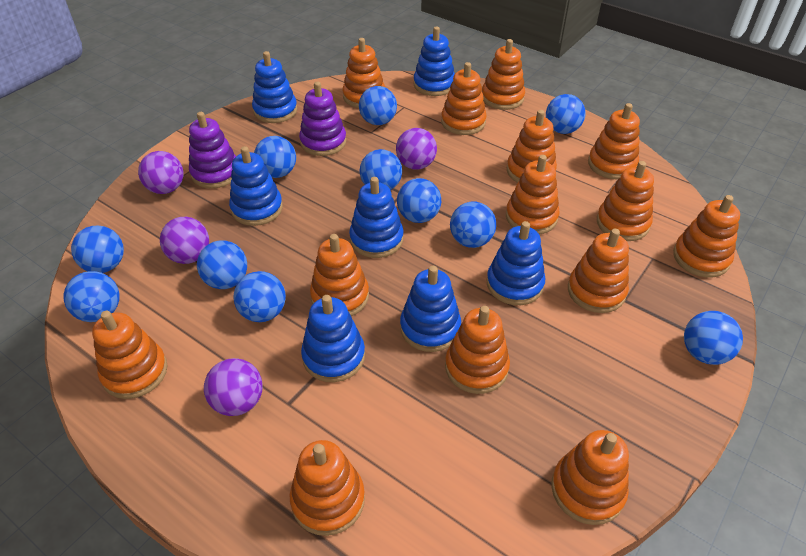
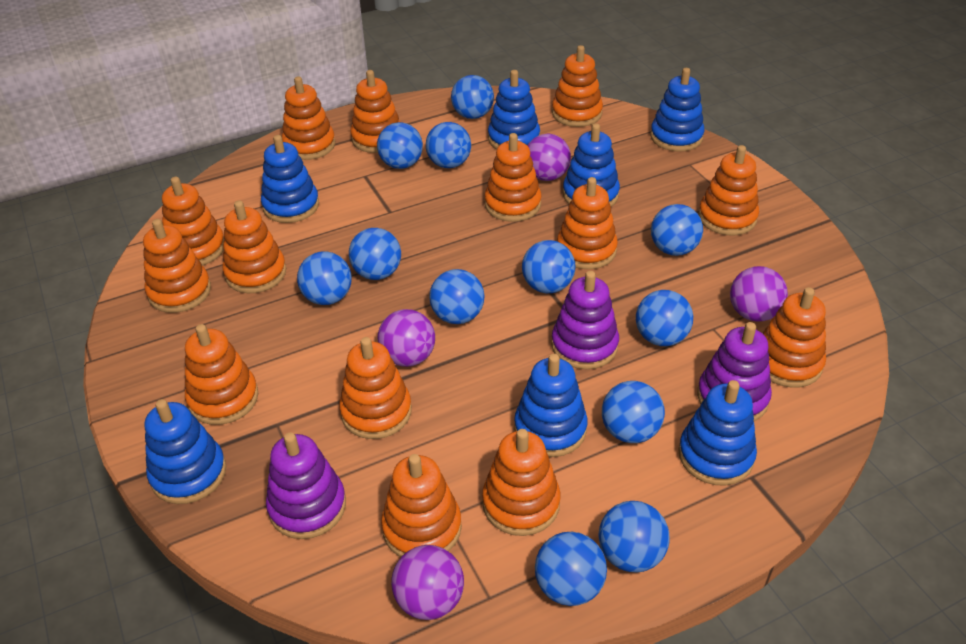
blue ball: [64,271,120,322] [71,226,124,273] [197,240,247,289] [233,271,286,322] [254,136,296,178] [359,86,397,125] [360,149,402,190] [397,178,441,223] [450,201,496,248] [546,94,585,134] [684,311,743,365] = 11 -> [297,252,352,305] [349,228,401,280] [377,122,423,169] [426,122,471,168] [429,269,484,324] [451,75,494,119] [522,240,575,293] [535,532,607,606] [599,501,670,573] [602,381,665,443] [636,290,693,346] [651,204,703,256] = 12
purple stacking toy: [189,112,236,189] [299,82,347,156] = 2 -> [266,432,346,539] [551,271,619,369] [697,322,772,421] = 3

